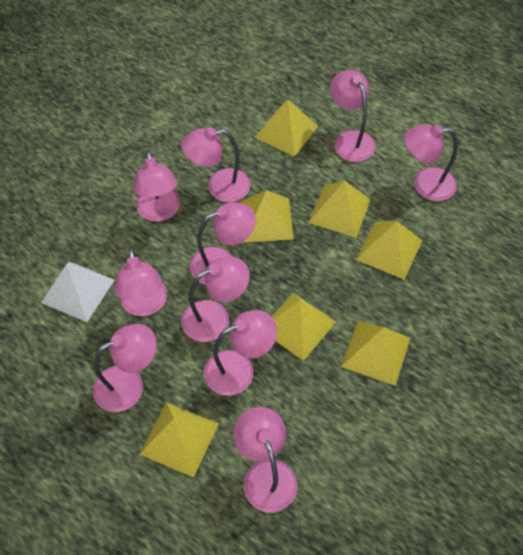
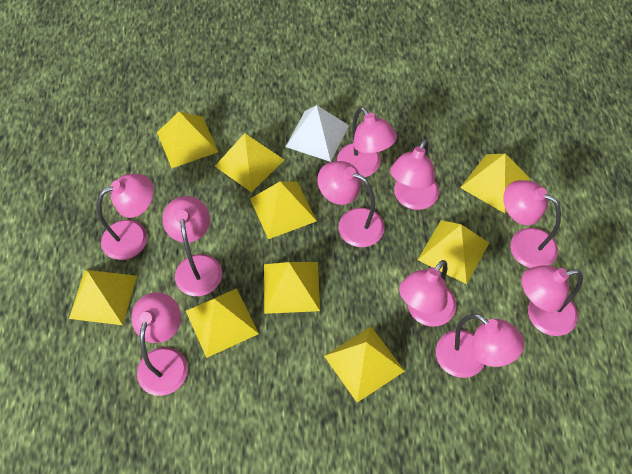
yellow pyramid: [140,402,219,477] [240,190,294,242] [254,100,318,157] [272,293,336,361] [308,181,371,238] [341,321,410,386] [356,221,423,279] = 7 -> [69,270,137,325] [157,111,218,168] [186,288,259,358] [215,133,284,192] [250,181,317,239] [264,262,320,314] [324,326,405,403] [418,220,489,284] [460,154,530,213] = 9

